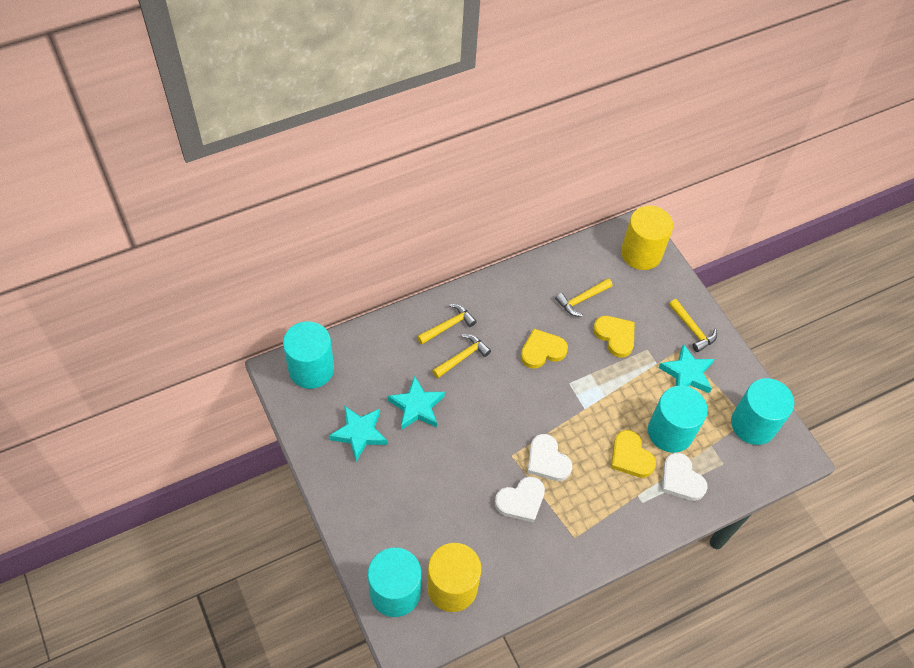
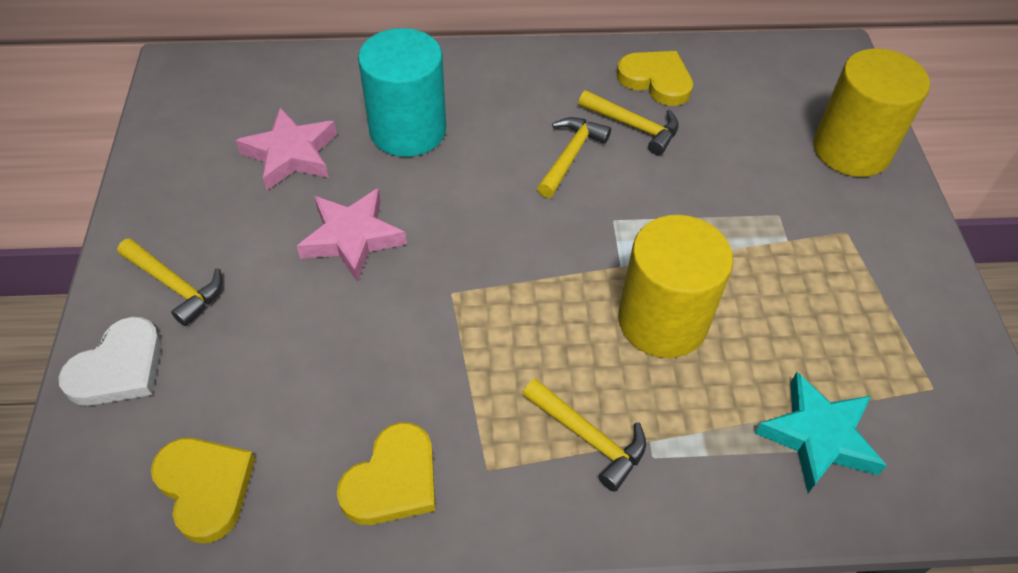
pink star: none = 0 -> [236,107,337,190] [297,188,407,281] = 2
turquoise cylinder: [283,321,334,389] [368,547,421,617] [648,386,708,453] [731,378,794,445] = 4 -> [358,28,446,157] = 1
turquoise star: [329,406,388,461] [388,376,445,430] [658,344,714,393] = 3 -> [755,372,887,493] = 1
white heart: [495,477,545,523] [527,434,572,481] [662,453,708,501] = 3 -> [58,317,162,406] = 1

